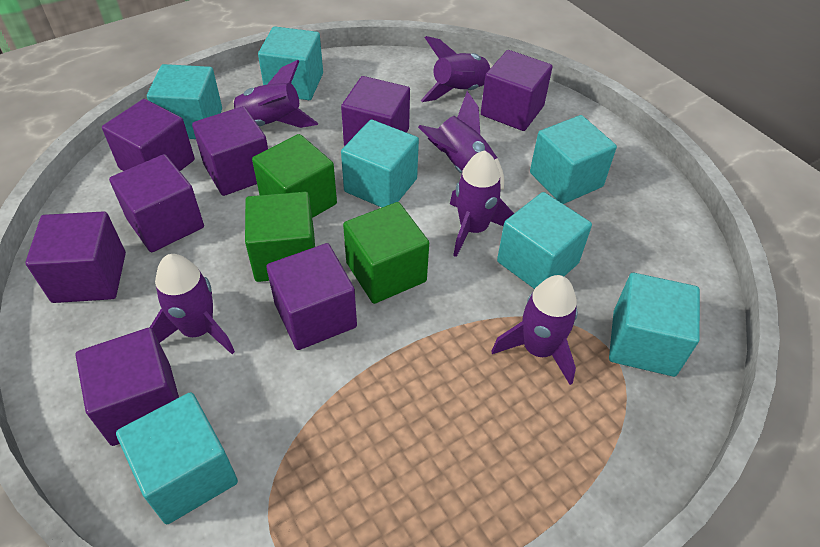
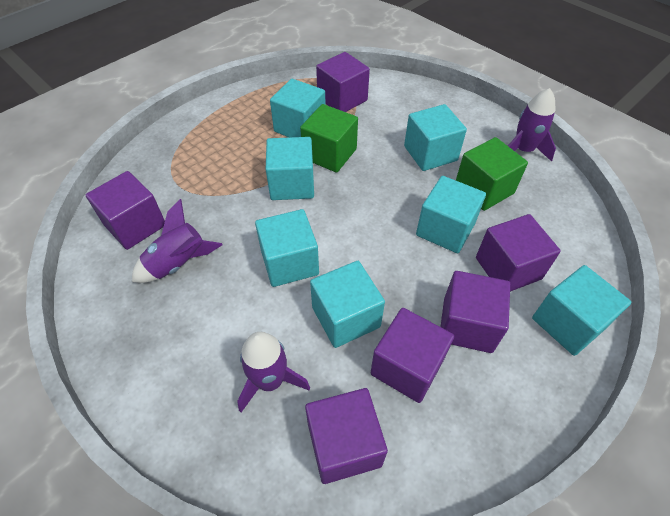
green cube: [245,192,315,282] [252,134,337,218] [343,202,429,304] = 3 -> [300,104,358,173] [456,137,528,211] = 2
purple cube: [25,211,126,303] [75,327,179,446] [102,99,195,171] [109,154,204,252] [192,106,268,196] [266,243,357,350] [341,76,410,146] [481,50,553,131] = 8 -> [86,171,165,250] [305,388,388,484] [316,52,370,112] [371,308,454,403] [440,271,510,353] [476,214,561,292] = 6
purple rocket: [150,254,235,354] [224,60,318,128] [418,91,504,190] [421,36,493,102] [450,150,514,257] [492,275,578,385] = 6 -> [132,199,222,283] [237,332,310,412] [508,88,556,162] = 3

